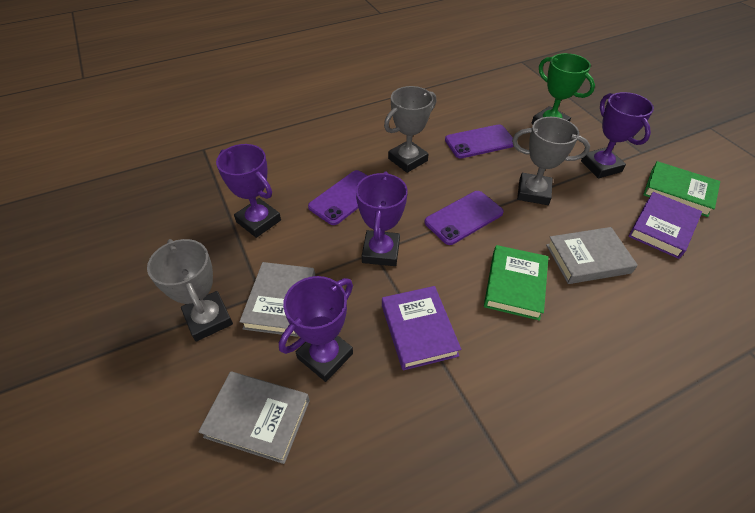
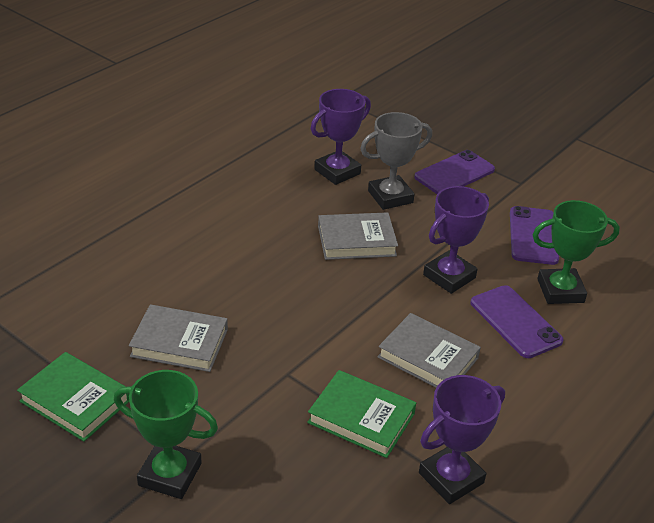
green trophy: [532,53,595,124] = 1 -> [114,370,218,499] [533,200,620,304] = 2
grey trophy: [147,239,233,342] [384,86,436,173] [512,117,590,205] = 3 -> [360,112,432,210] = 1
purple book: [382,286,461,370] [628,192,702,259] = 2 -> none = 0
purple trophy: [216,144,281,238] [279,276,353,382] [356,172,408,266] [581,92,654,178] = 4 -> [311,89,371,185] [419,375,505,504] [423,186,489,294] = 3

